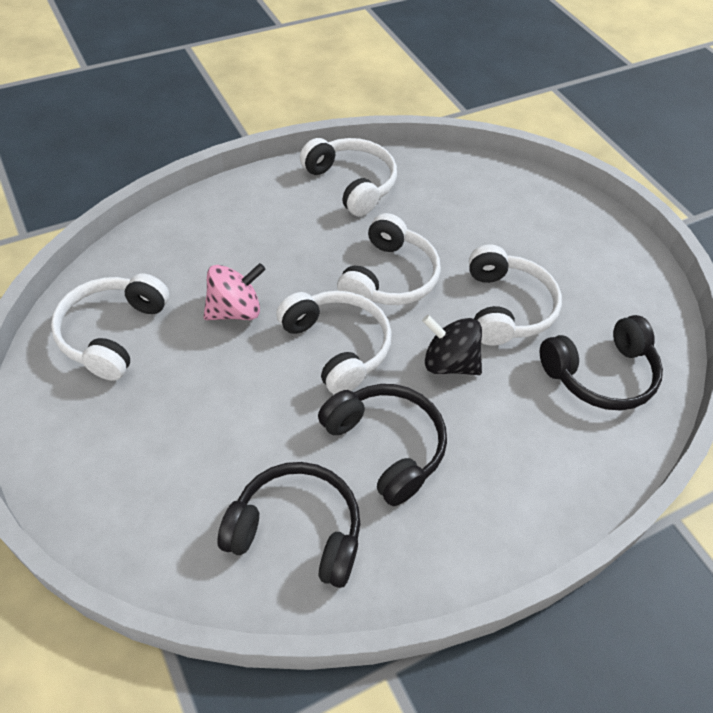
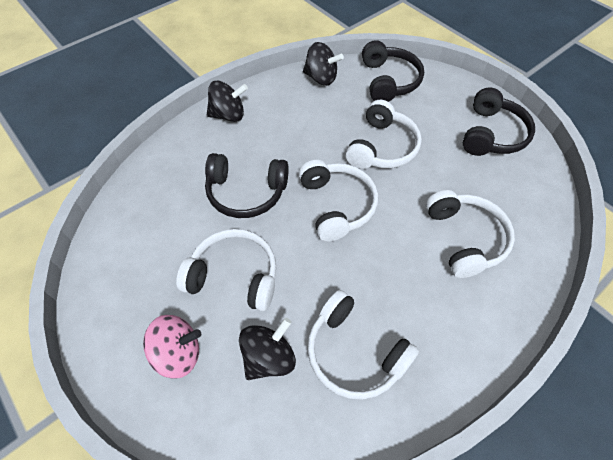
black spinning top: [422,315,482,375] = 1 -> [207,81,248,122] [239,318,296,380] [303,42,344,86] = 3

